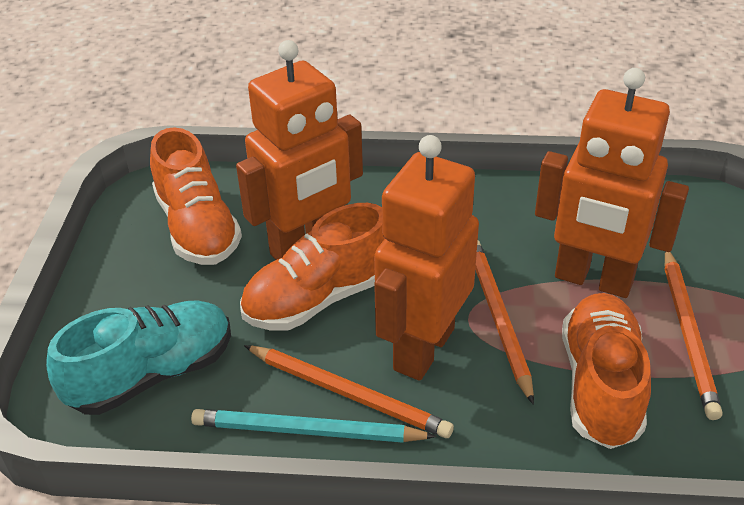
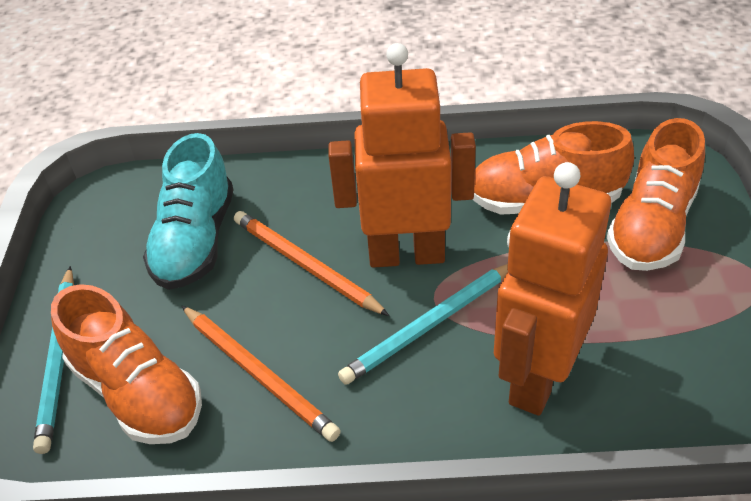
orange pencil: [244,345,454,438] [475,240,534,405] [665,252,722,420] = 3 -> [182,306,341,442] [234,211,389,316] = 2
orange robot: [236,40,363,260] [374,135,479,381] [535,68,689,298] = 3 -> [328,43,476,268] [494,162,611,416] = 2
turquoise pencil: [191,409,437,443] = 1 -> [33,266,74,454] [338,264,508,385] = 2

